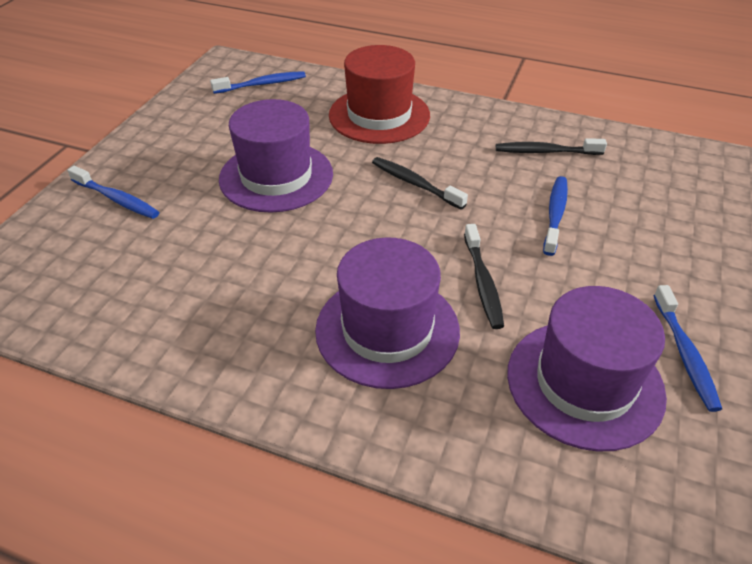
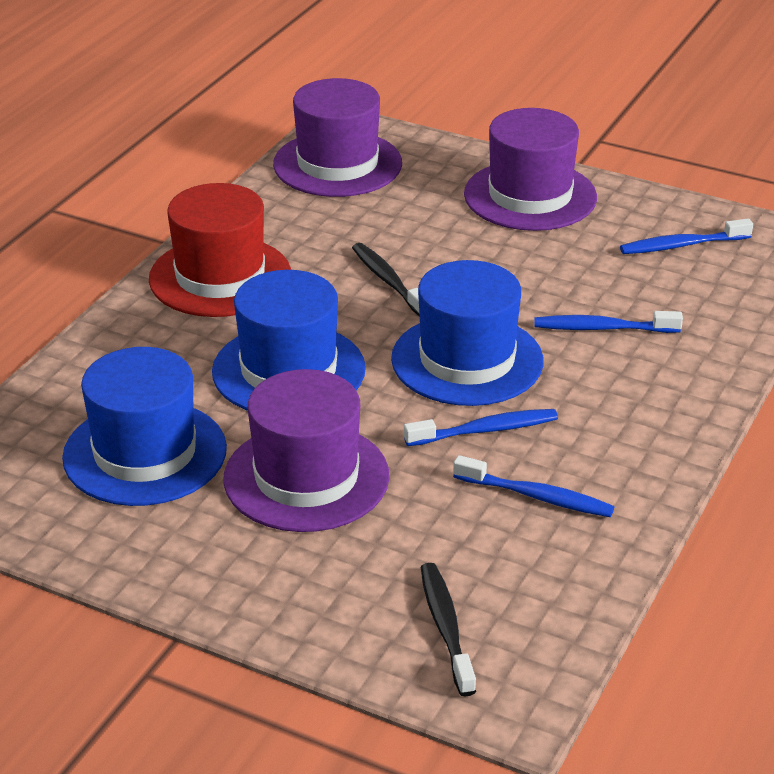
black toothbrush: [372,157,468,209] [464,224,504,329] [496,138,607,155] = 3 -> [352,243,420,317] [421,563,476,697] = 2
blue hat: none = 0 -> [62,347,227,506] [212,270,366,411] [391,260,544,406] = 3

